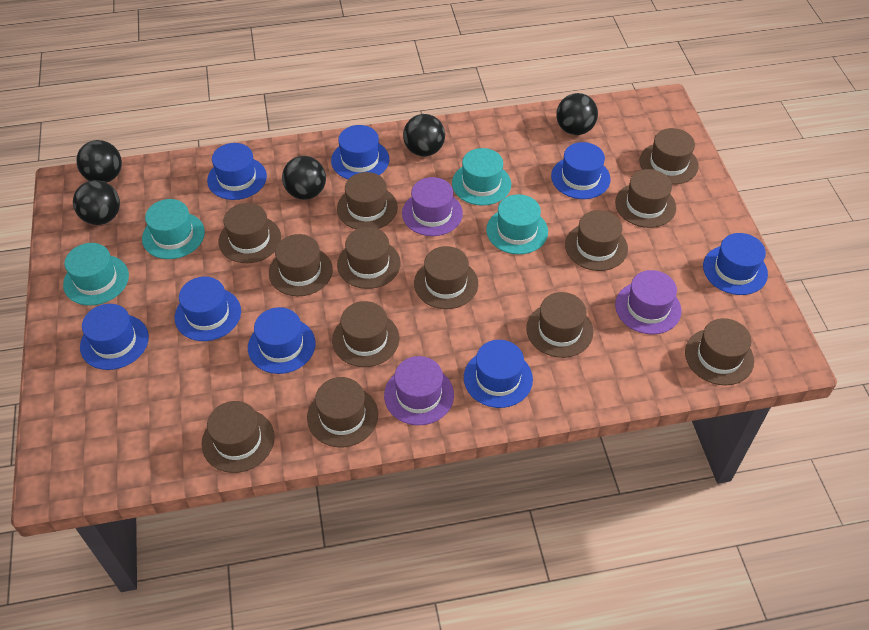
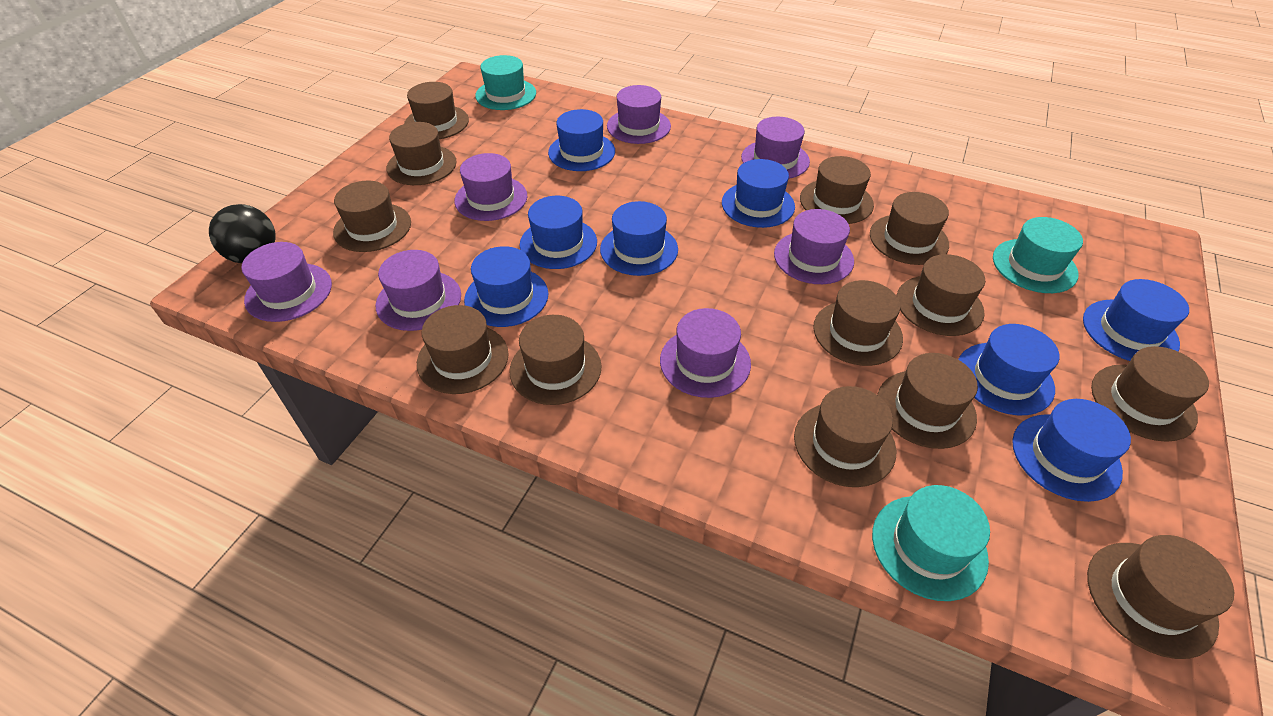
black ball: [73,180,120,225] [76,140,122,183] [282,156,326,200] [403,114,445,157] [556,93,598,135] = 5 -> [209,204,276,263] = 1
purple hat: [384,356,454,425] [402,177,463,236] [615,270,682,334] = 3 -> [242,242,332,322] [376,250,461,331] [454,153,527,221] [607,85,671,144] [660,308,751,398] [741,117,810,179] [774,209,854,284] = 7
turquoise hat: [63,243,129,306] [142,199,205,259] [452,148,511,206] [486,194,548,254] = 4 -> [475,55,536,110] [872,485,990,601] [993,217,1083,293] = 3

